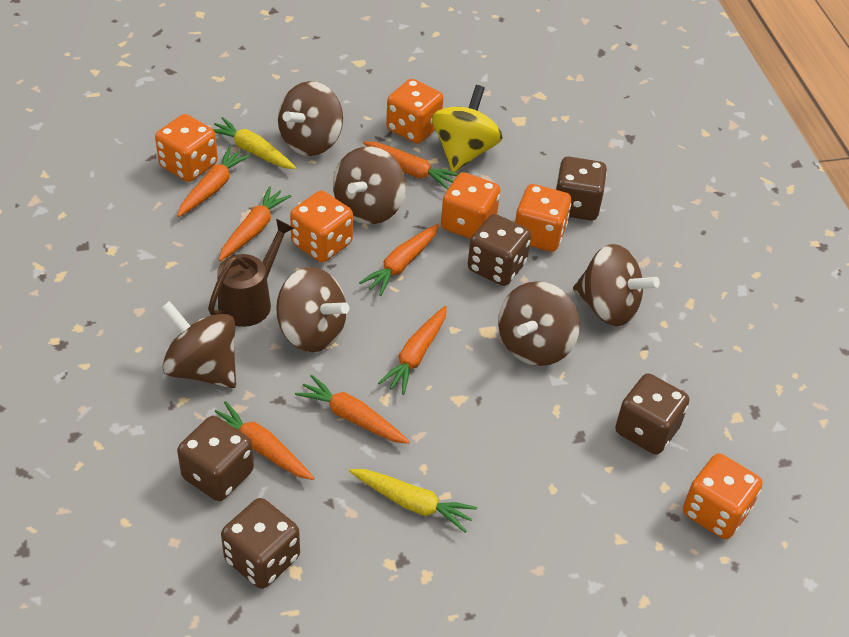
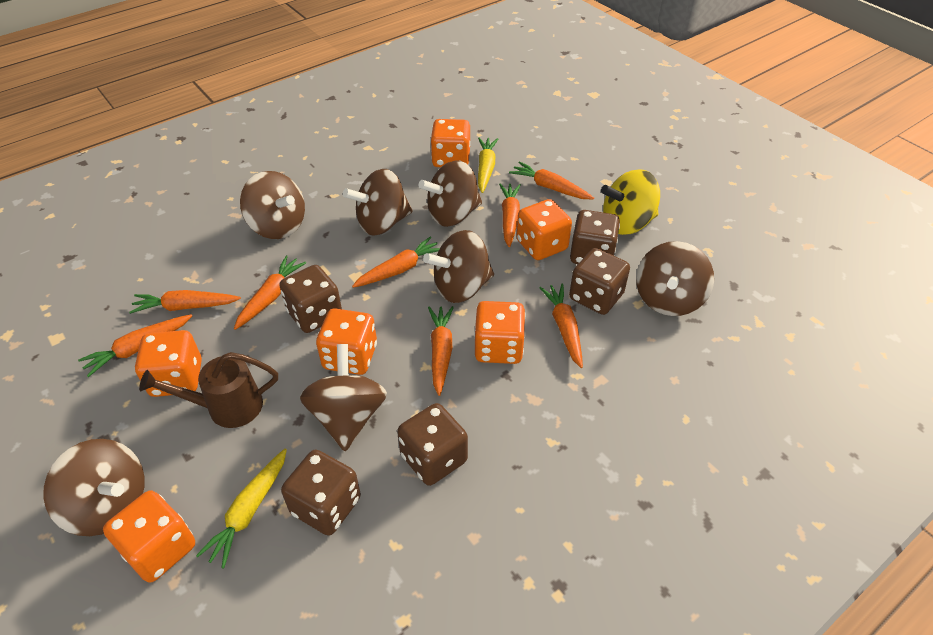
brown spinning top: [161,301,236,388] [276,267,349,352] [278,81,343,156] [333,147,406,224] [498,281,580,366] [573,244,660,326] = 6 -> [43,439,145,536] [240,171,305,239] [300,344,387,451] [343,169,412,236] [419,161,482,227] [423,230,494,303] [636,241,714,316] = 7
orange carrot: [177,147,250,217] [205,401,314,480] [219,186,291,261] [295,375,410,444] [359,224,439,296] [363,141,458,190] [378,306,447,395] = 7 -> [78,314,192,377] [129,290,241,314] [234,255,306,330] [352,237,440,288] [428,306,454,396] [499,183,521,247] [509,161,594,199] [539,284,583,368] = 8

